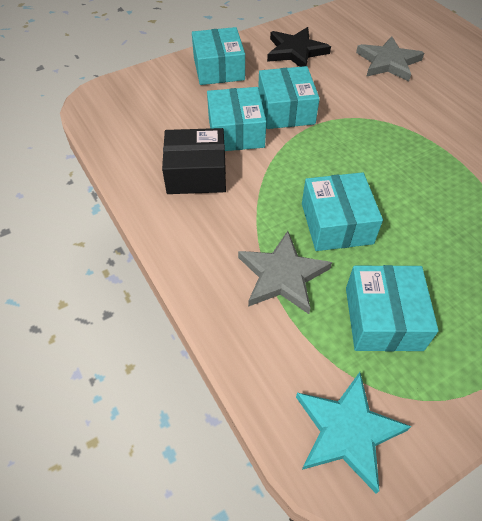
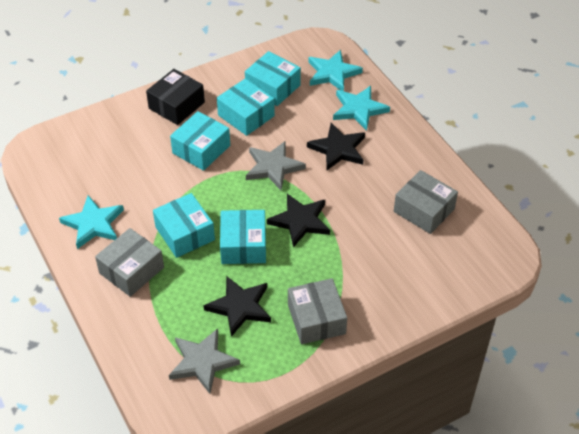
black star: [267,27,331,67] = 1 -> [203,276,271,337] [267,194,330,247] [307,123,365,171] = 3
grey box: none = 0 -> [95,228,164,297] [288,278,347,344] [394,170,458,234] = 3
turquoise star: [296,372,412,494] = 1 -> [59,195,124,249] [308,50,363,91] [333,86,390,131] = 3

